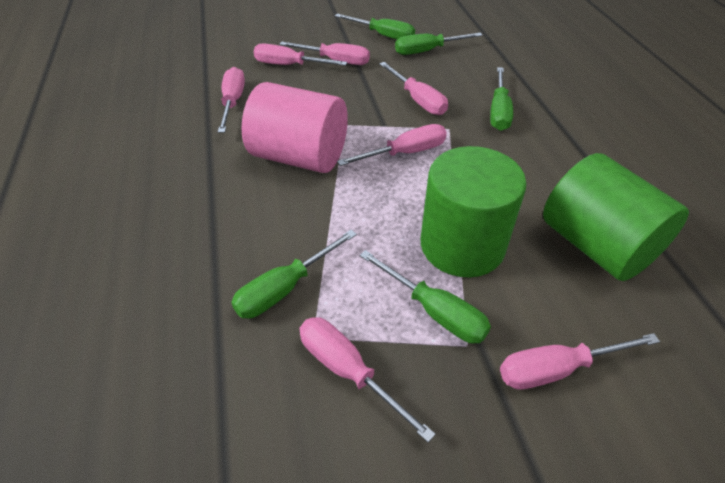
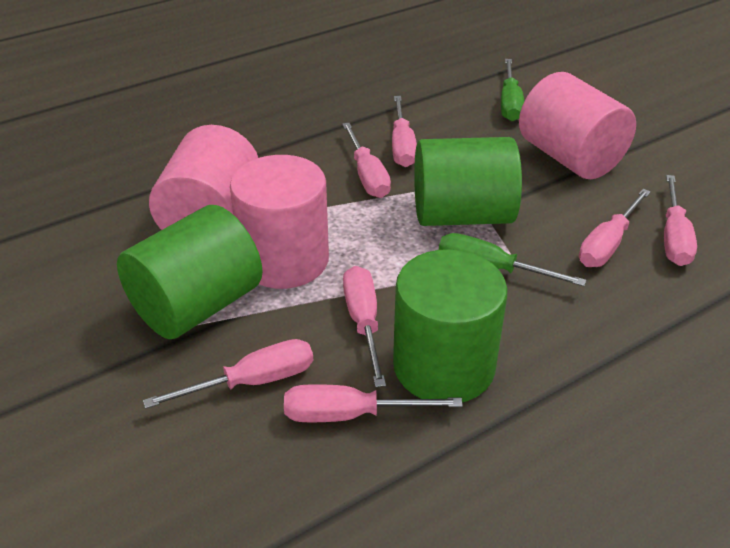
green cylinder: [421,146,527,277] [543,153,689,281] = 2 -> [117,205,262,339] [393,249,508,402] [414,137,522,226] = 3
green screwdriver: [231,230,357,318] [335,14,415,40] [360,250,491,343] [395,33,483,55] [490,67,513,131] = 5 -> [439,233,586,286] [501,59,524,121] = 2
pink cylinder: [241,82,348,173] = 1 -> [149,125,258,230] [230,155,329,289] [519,72,636,179] = 3

